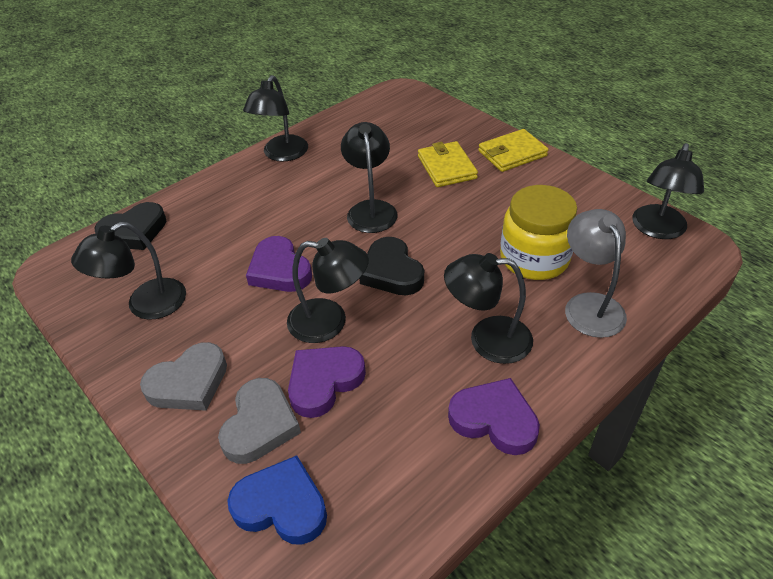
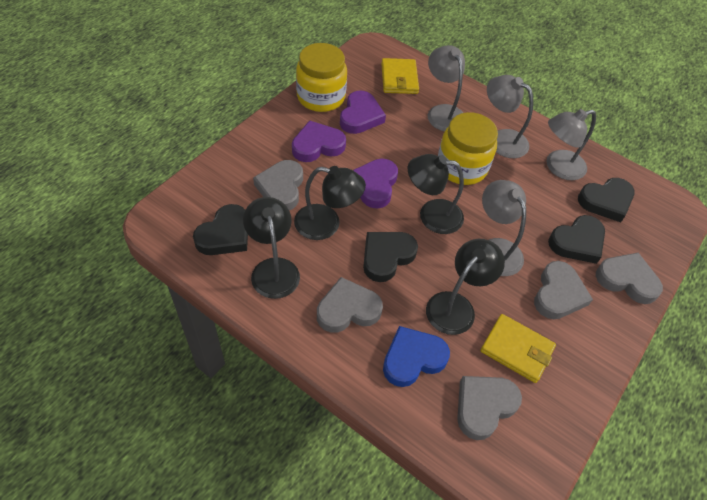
black heart: [94,202,166,250] [359,237,424,295] = 2 -> [193,204,248,255] [363,232,418,282] [548,215,605,264] [578,178,635,222] = 4
black lamp: [71,222,186,320] [243,75,308,161] [287,238,369,343] [341,122,397,233] [444,253,533,364] [632,143,704,239] = 6 -> [243,197,300,299] [294,166,366,240] [408,154,464,234] [426,239,505,335] = 4
grey heart: [140,342,227,411] [218,378,301,464] = 2 -> [253,160,303,210] [317,277,383,333] [457,376,522,440] [534,261,593,319] [596,252,663,304] = 5
grey lamp: [565,209,627,338] = 1 -> [428,45,465,132] [482,180,526,276] [487,75,533,158] [546,109,596,180] = 4
yellow jar: [500,185,577,280] = 1 -> [296,43,347,112] [438,112,498,185] = 2

